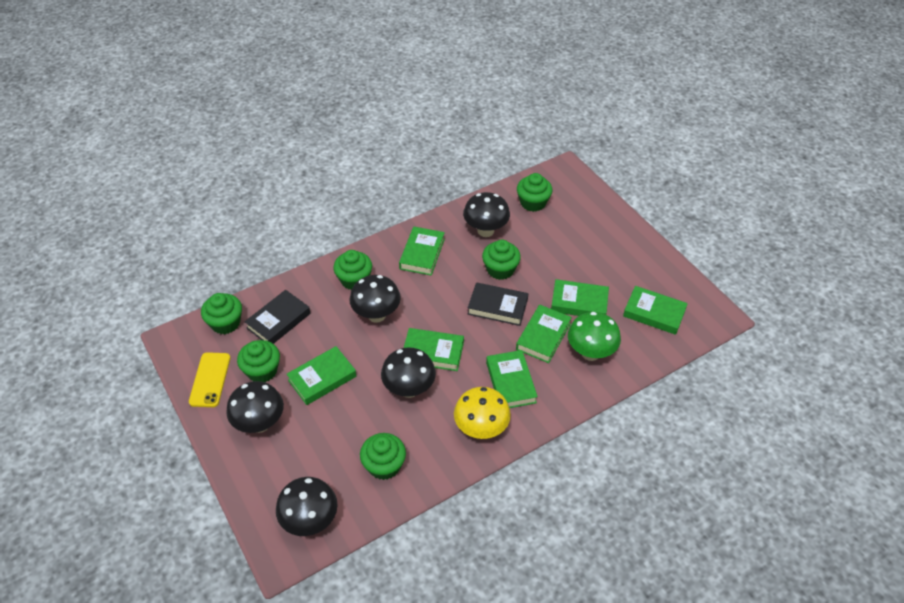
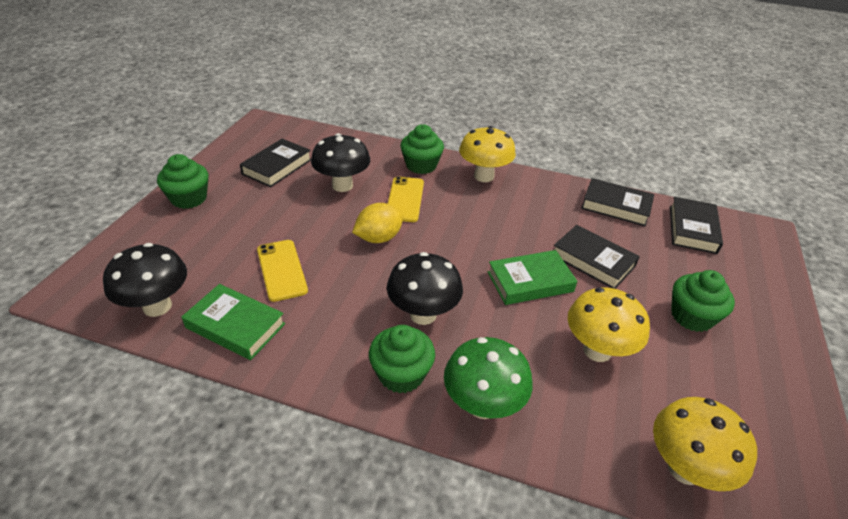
black book: [245,290,311,344] [467,282,528,326] = 2 -> [240,139,311,187] [554,225,640,289] [581,178,654,226] [670,197,723,254] = 4
black mushroom: [226,381,284,433] [276,477,338,536] [349,275,401,323] [381,347,436,398] [463,192,510,237] = 5 -> [103,243,187,317] [311,133,370,192] [387,252,463,325] = 3
green book: [287,346,356,405] [399,227,445,276] [404,328,464,371] [486,350,538,408] [516,305,572,363] [551,279,609,316] [623,286,688,335] = 7 -> [182,284,285,360] [488,250,577,305] = 2
green cupcake: [201,293,242,334] [237,340,280,382] [333,250,372,290] [360,433,406,480] [482,240,521,280] [517,173,552,212] = 6 -> [157,154,209,209] [369,325,435,394] [400,124,444,174] [671,270,735,332] = 4
yellow lemon: none = 0 -> [352,203,404,243] = 1
yellow mushroom: [454,387,511,439] = 1 -> [459,126,516,182] [568,287,650,362] [653,397,757,491] = 3
yellow phone: [189,352,231,407] = 1 -> [257,240,308,302] [388,176,424,222] = 2

